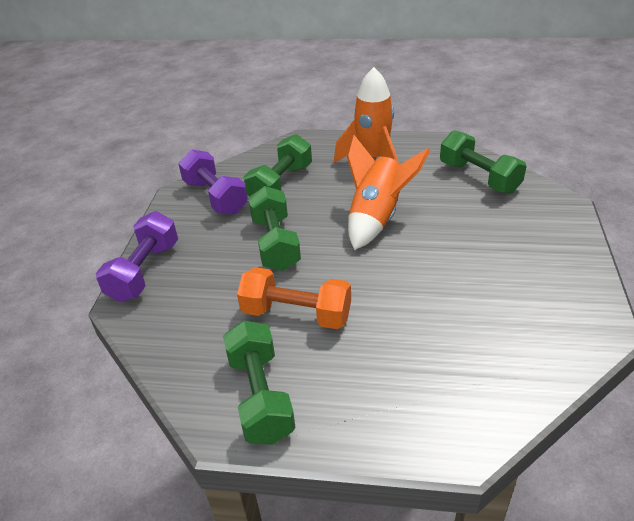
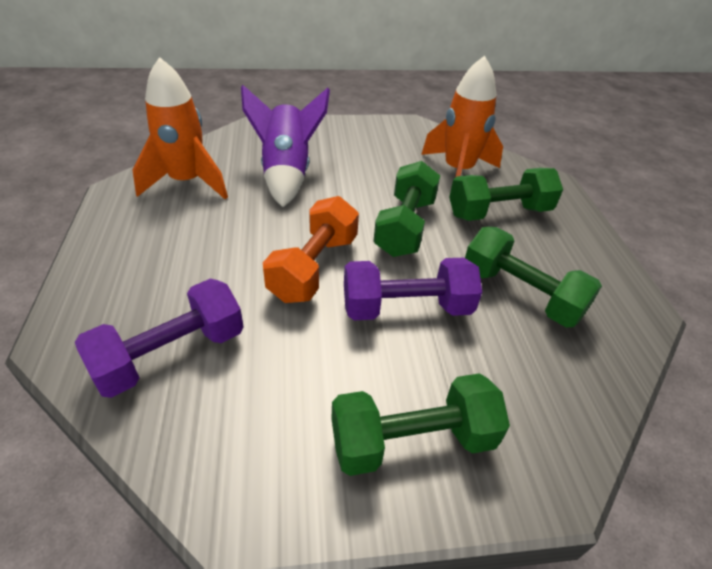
purple rocket: none = 0 -> [241,85,330,207] = 1

